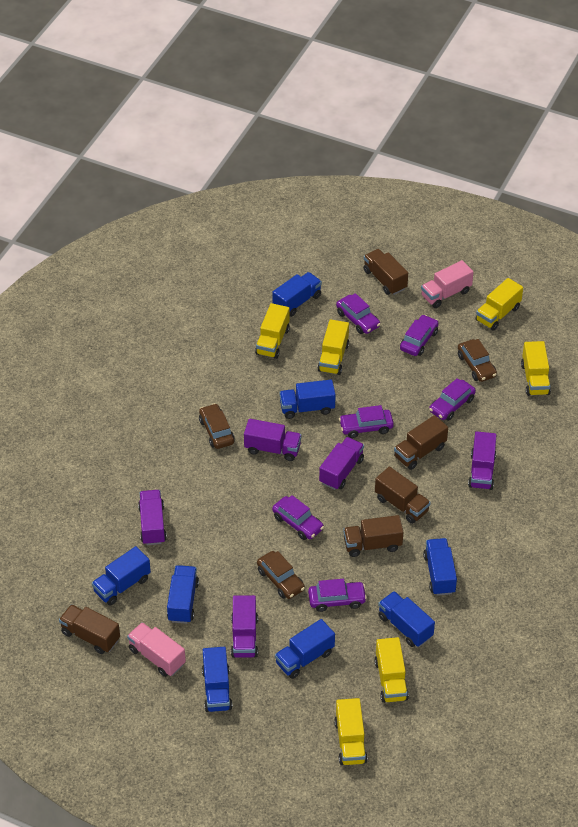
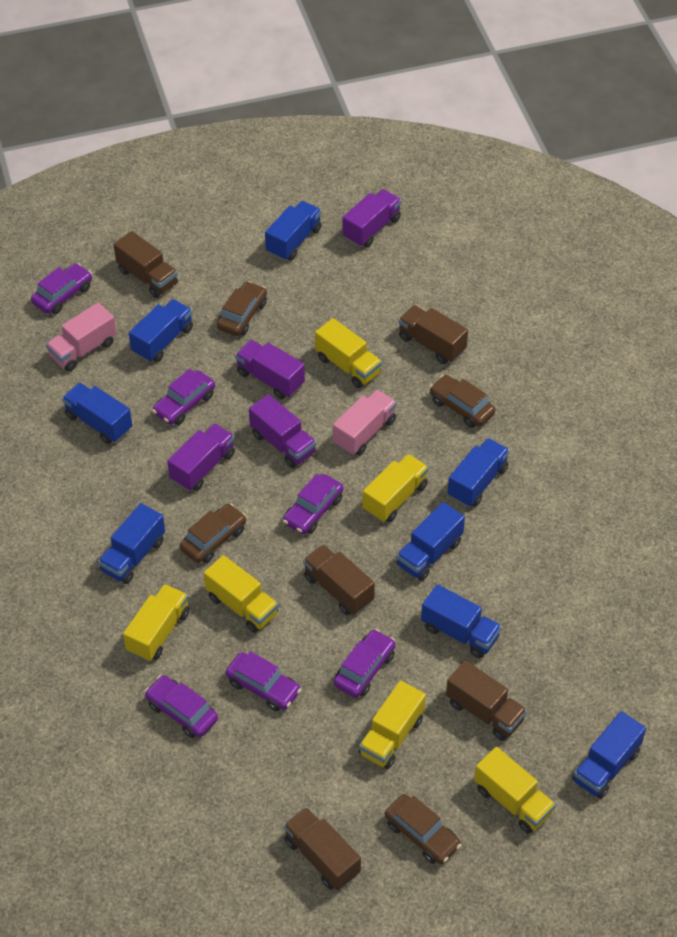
brown car: [199,403,235,449] [257,551,305,599] [458,339,497,382] = 3 -> [180,503,247,563] [217,281,267,336] [385,794,461,864] [429,375,496,428] = 4
purple truck: [138,490,167,545] [231,595,258,658] [244,419,302,461] [319,437,364,490] [468,431,496,490] = 5 -> [167,423,235,491] [235,340,305,399] [249,394,316,468] [343,189,401,247] = 4

